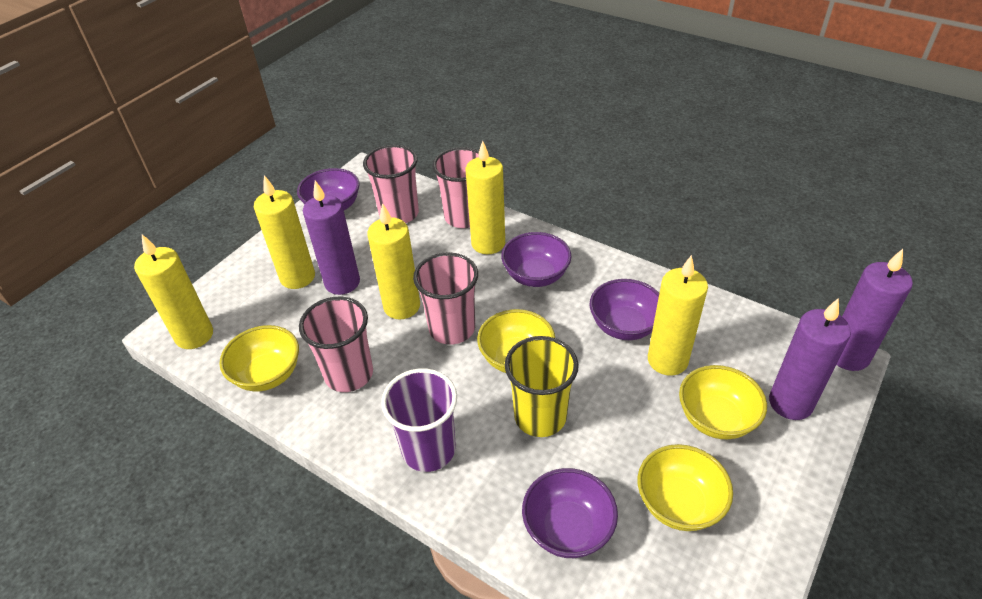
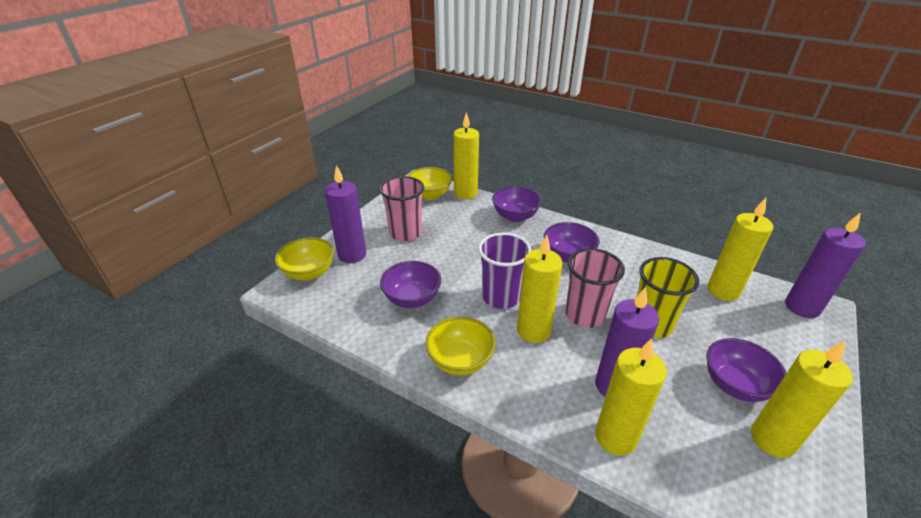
pink cup: [299,297,373,392] [363,145,419,223] [413,252,478,345] [432,147,479,228] = 4 -> [379,176,424,241] [565,248,625,328] = 2
yellow bowl: [219,325,299,392] [477,309,555,373] [638,444,733,531] [679,365,767,439] = 4 -> [275,237,334,280] [407,167,452,200] [425,316,496,376] = 3

